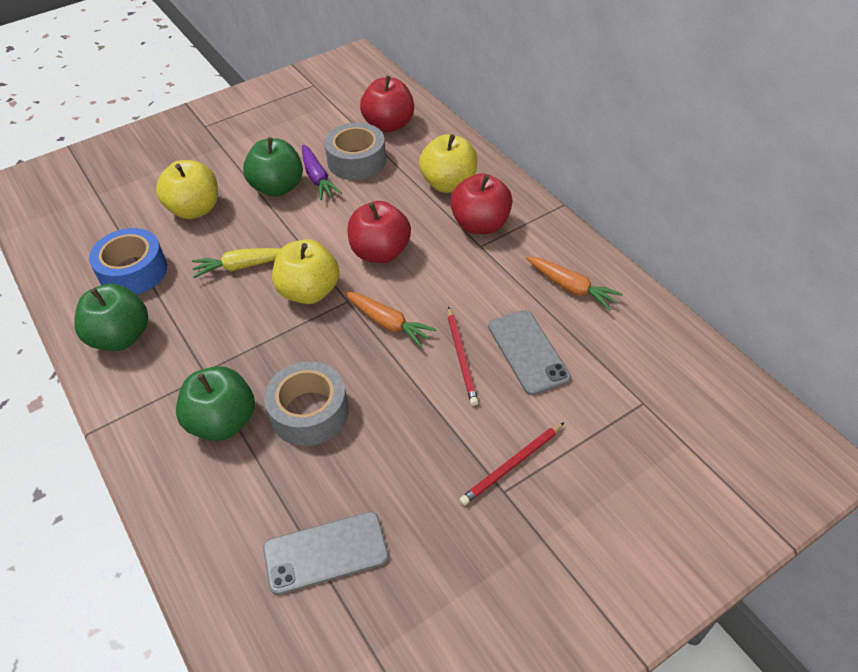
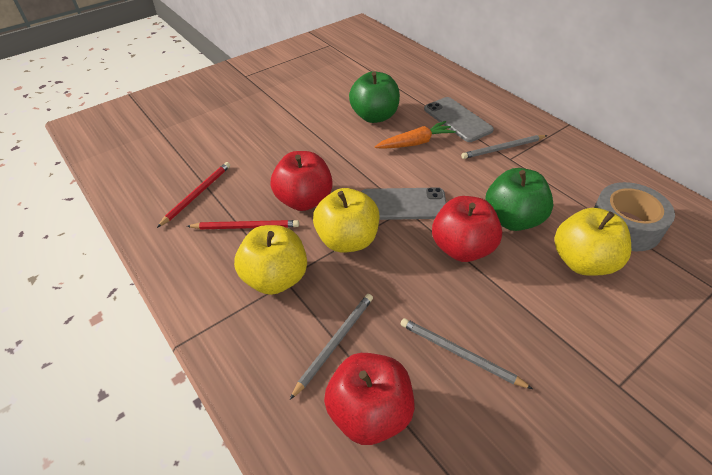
blue tape: [89,228,167,295] = 1 -> none = 0
green apple: [74,284,148,351] [176,366,255,441] [243,137,303,197] = 3 -> [349,71,400,123] [485,168,553,231] = 2
grey pencil: none = 0 -> [290,294,373,399] [401,318,533,389] [461,135,548,159] = 3
grey tape: [264,361,349,446] [324,123,386,180] = 2 -> [594,182,675,251] = 1
orange carrot: [344,291,437,347] [526,256,623,311] = 2 -> [375,121,456,149] = 1
purple carrot: [302,145,342,200] = 1 -> none = 0
yellow carrot: [192,248,282,278] = 1 -> none = 0

